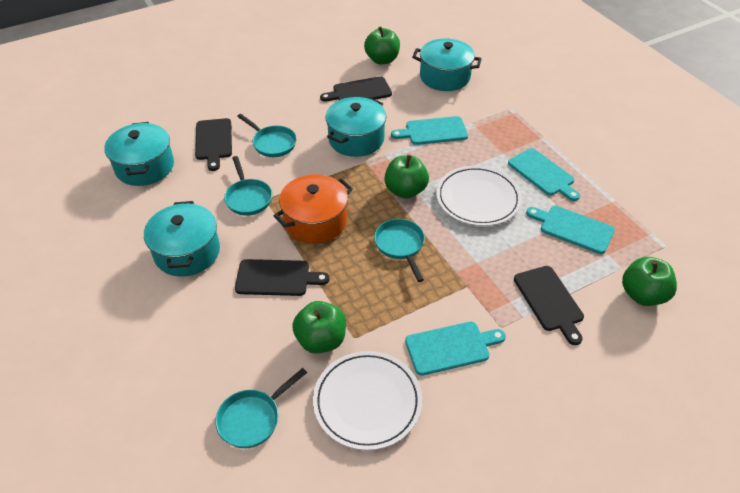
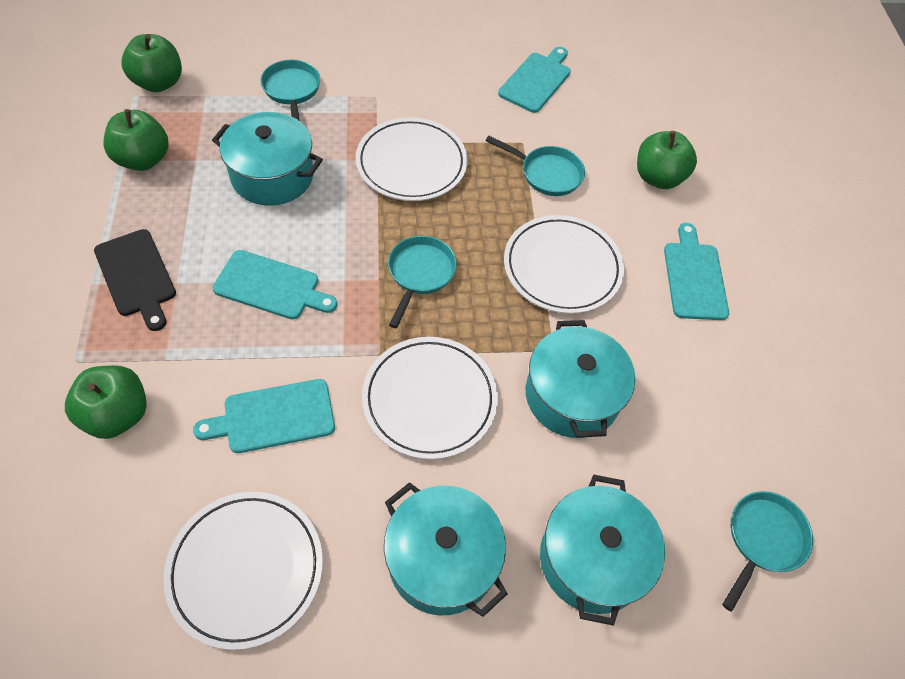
black cutting board: [195,118,232,171] [235,259,329,296] [320,76,392,102] [514,266,584,345] = 4 -> [94,229,176,331] = 1
orange pot: [274,174,353,244] = 1 -> none = 0
white plate: [313,351,422,450] [436,166,522,226] = 2 -> [164,492,323,650] [356,118,468,201] [362,337,498,460] [504,215,624,314] = 4

